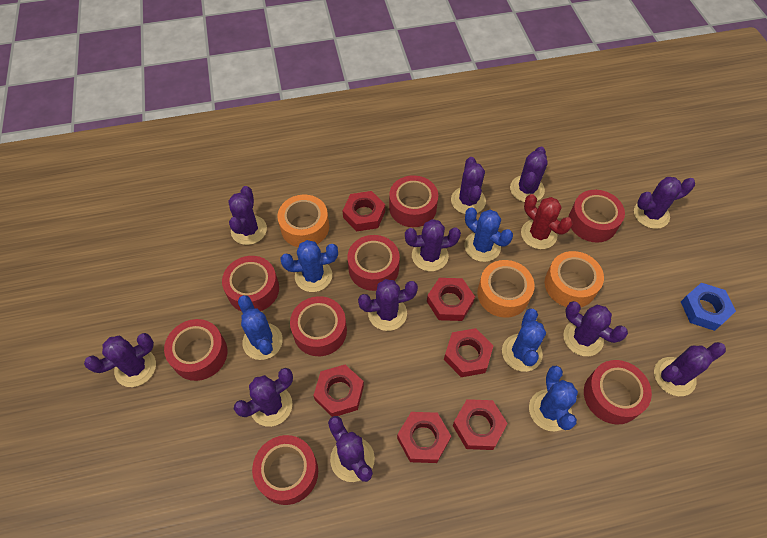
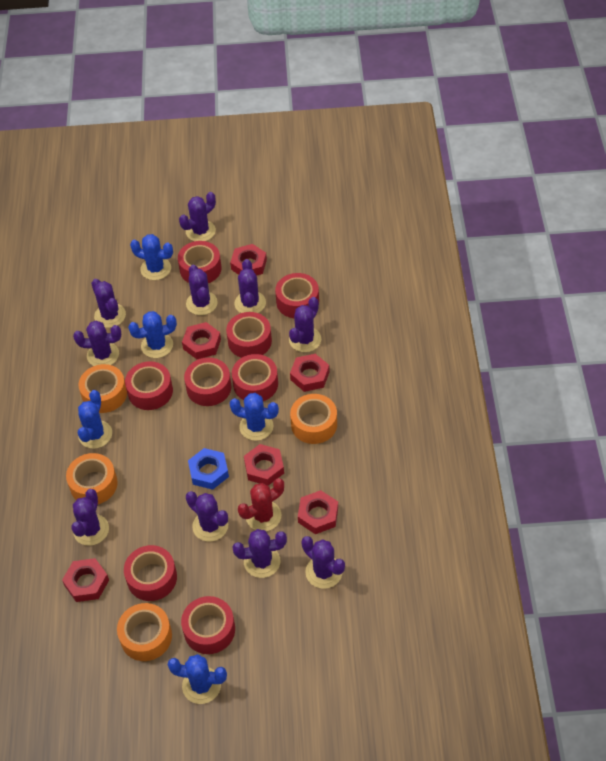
orange tape: [277,195,329,247] [477,260,534,318] [545,251,604,307] = 3 -> [66,453,118,504] [79,364,127,413] [117,603,172,661] [290,394,337,444] = 4
purple cactus: [84,333,156,387] [228,186,267,245] [234,368,293,427] [328,416,375,482] [358,279,418,331] [405,219,461,271] [451,157,486,214] [510,146,548,202] [563,301,628,356] [634,177,695,229] [654,342,726,396] = 11 -> [71,489,109,546] [73,321,121,366] [91,279,126,328] [179,192,216,241] [186,265,218,315] [186,491,228,542] [232,529,287,578] [234,259,266,313] [289,297,321,352] [301,536,345,589] = 10

